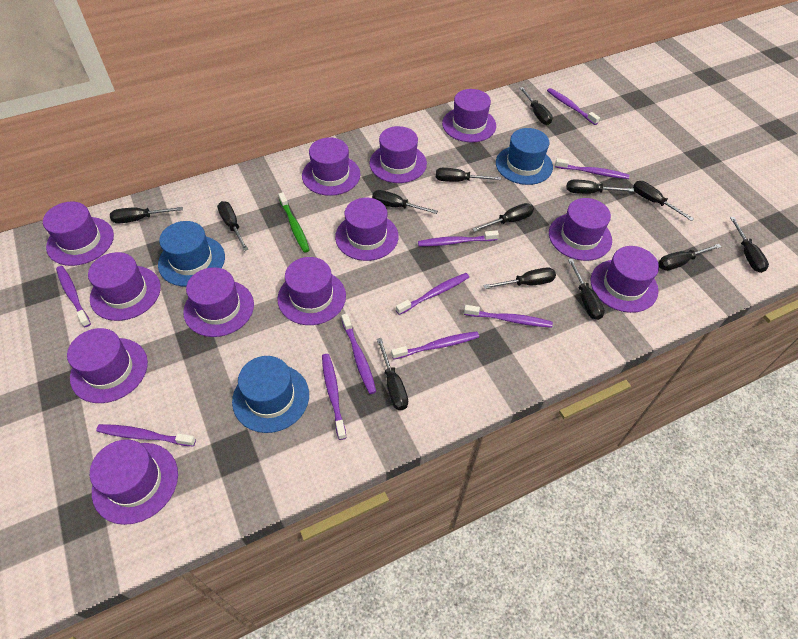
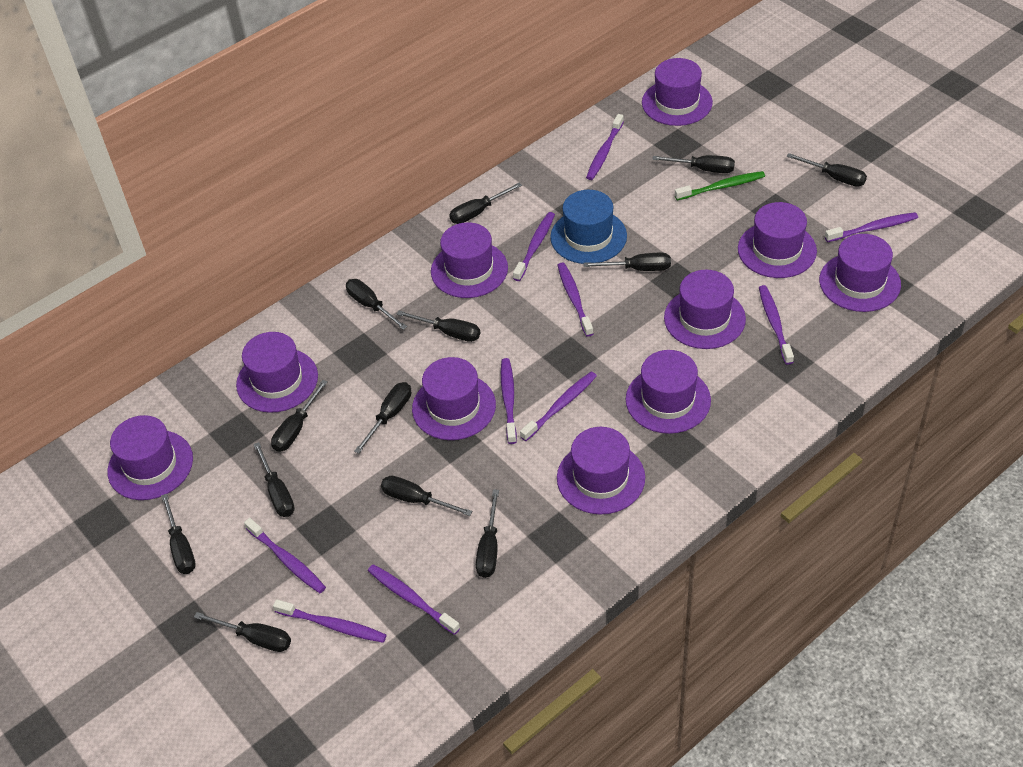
blue hat: [158,221,225,286] [232,356,309,433] [496,128,553,185] = 3 -> [550,190,627,264] = 1
purple hat: [43,202,114,266] [67,328,148,403] [88,252,161,321] [90,440,178,525] [183,267,254,337] [277,257,346,325] [302,137,360,196] [335,198,399,261] [369,126,427,183] [442,89,496,142] [549,198,612,261] [591,246,659,313] = 12 -> [107,415,193,500] [236,332,318,413] [412,357,496,440] [431,222,508,298] [557,427,645,515] [626,350,711,434] [642,58,713,126] [664,270,746,349] [738,202,817,278] [819,234,901,312] = 10

